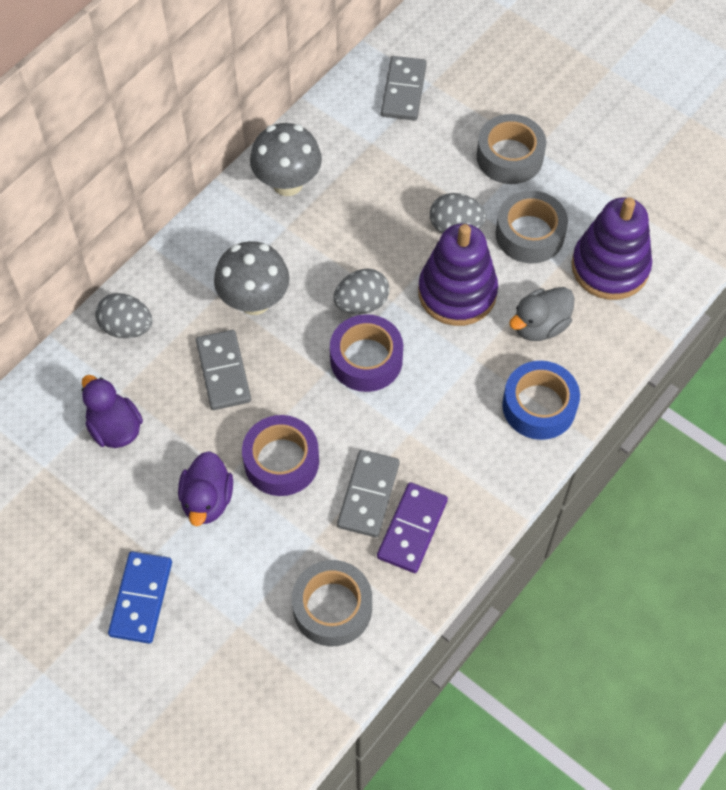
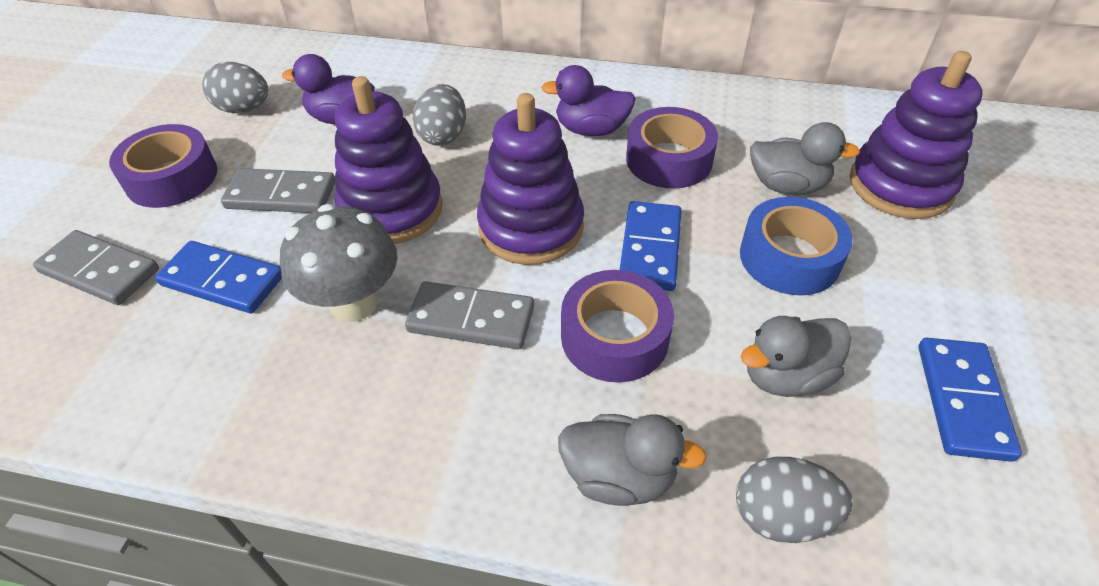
blue domino: [108,551,172,644] = 1 -> [155,241,282,313] [620,201,682,291] [918,338,1022,462] = 3
grey duck: [509,287,575,341] = 1 -> [558,414,707,506] [741,316,851,397] [750,122,860,195] = 3
grey mushroom: [214,241,289,315] [250,123,322,196] = 2 -> [280,204,398,322] = 1
grey tape: [292,560,372,646] [476,114,546,184] [495,191,568,263] = 3 -> none = 0
purple domino: [377,482,448,573] = 1 -> none = 0
purple stacking toy: [418,224,498,326] [571,197,652,300] = 2 -> [335,76,443,244] [477,93,584,265] [850,51,983,219] = 3
purple tape: [242,415,319,496] [330,314,403,392] = 2 -> [109,124,217,208] [561,270,674,383] [626,107,718,189] = 3

